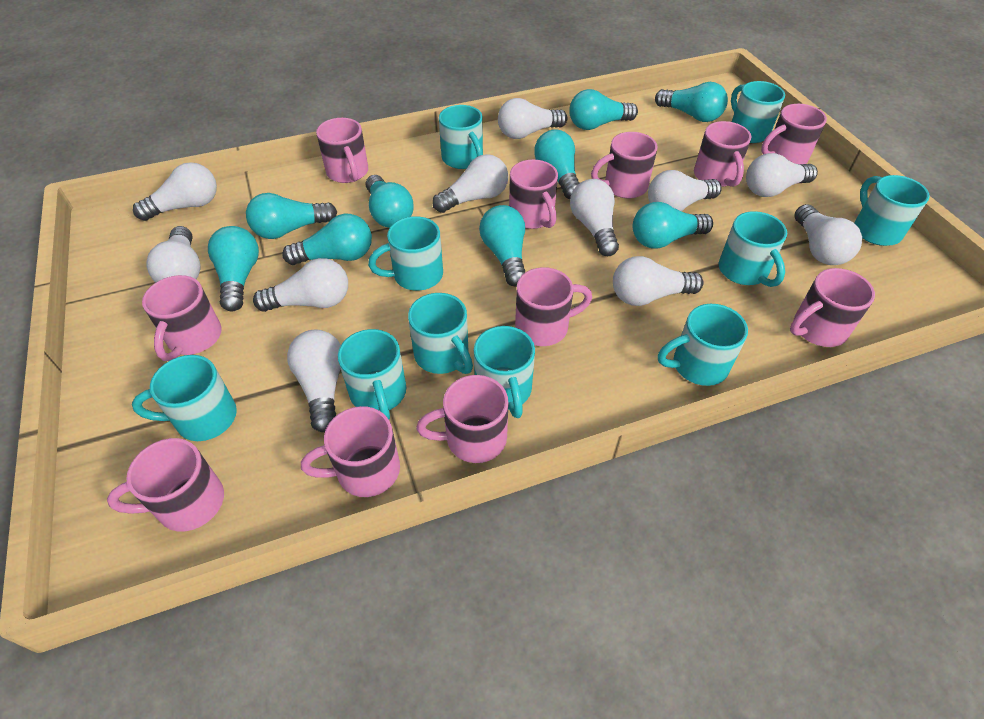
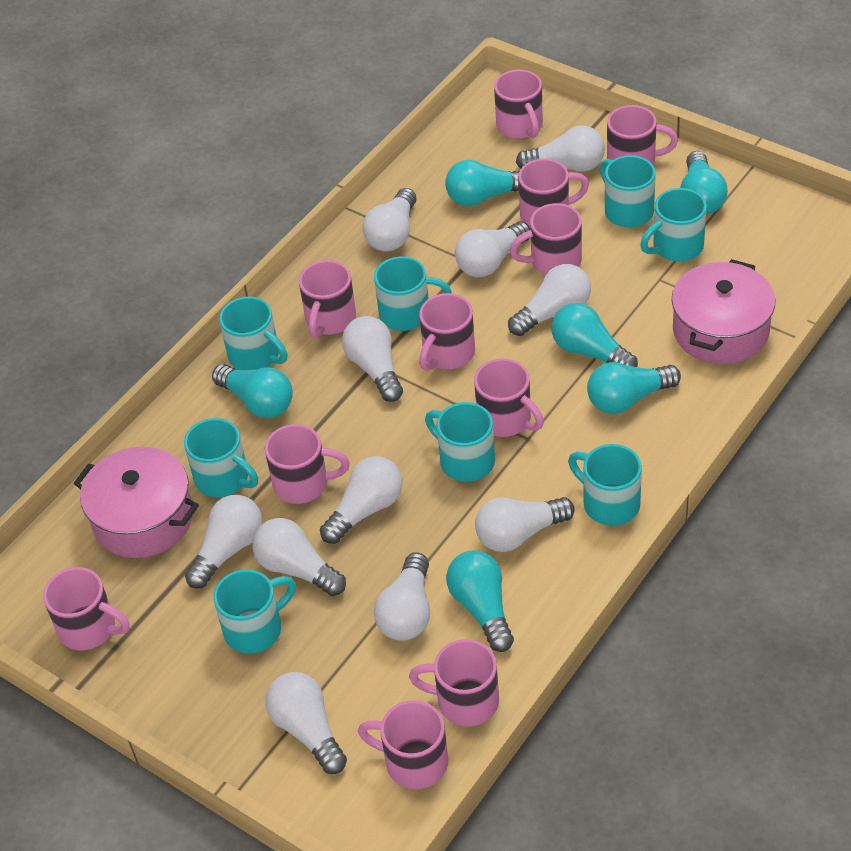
pink pot: none = 0 -> [74,447,199,558] [672,259,775,364] = 2
turquoise light bulb: [208,226,259,311] [246,193,337,239] [282,214,372,265] [366,175,414,228] [479,205,525,287] [534,129,580,199] [569,89,638,130] [633,202,713,248] [655,82,728,122] = 9 -> [212,364,293,418] [445,160,520,206] [446,550,514,652] [552,303,638,367] [587,362,681,414] [680,151,728,214] = 6
turquoise mug: [132,355,237,441] [338,329,406,419] [368,216,443,291] [408,293,473,374] [439,105,483,169] [474,326,535,418] [658,304,748,386] [719,211,787,287] [731,81,785,143] [854,175,930,246] = 10 -> [184,418,258,497] [213,569,296,654] [219,297,287,370] [374,256,452,331] [425,402,495,482] [568,444,642,526] [600,155,656,228] [640,188,707,262] = 8

